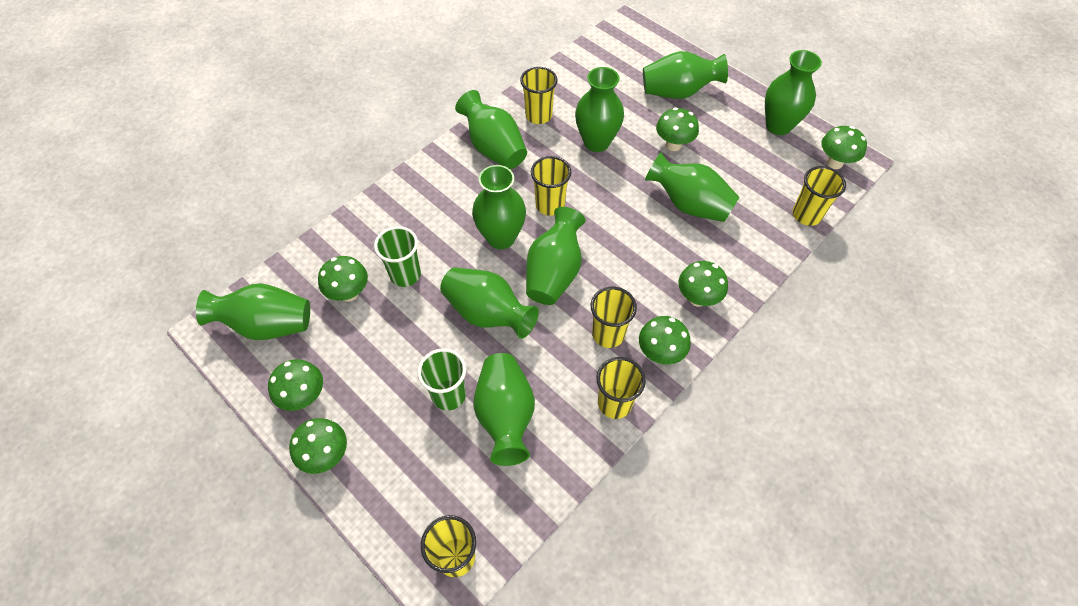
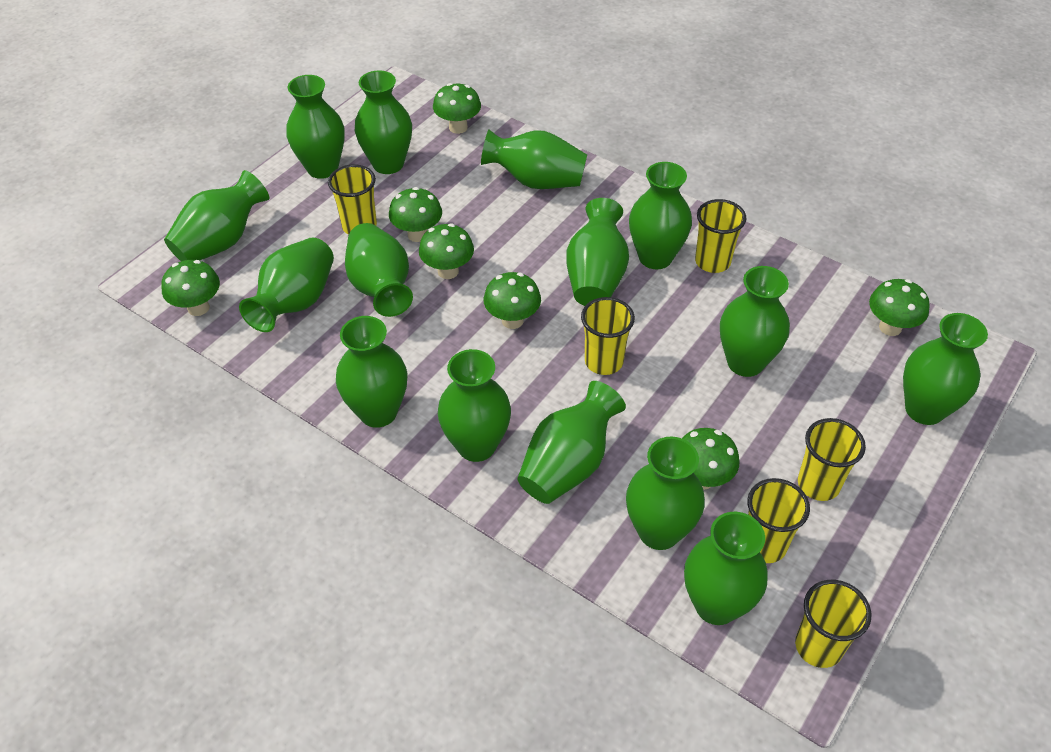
green cup: [374,226,421,287] [417,349,466,411] = 2 -> none = 0
green vase: [196,283,310,340] [440,267,539,339] [455,90,527,169] [472,165,526,249] [473,353,535,466] [526,207,586,305] [575,67,624,152] [643,51,728,99] [645,152,739,222] [765,50,822,135] = 10 -> [164,170,269,261] [239,237,334,332] [286,75,345,179] [336,316,408,428] [345,223,413,317] [355,70,412,174] [438,349,511,462] [481,130,587,189] [517,381,626,504] [566,198,629,306] [626,437,705,550] [629,162,692,269] [684,512,768,625] [720,266,790,377] [903,313,988,425] = 15

